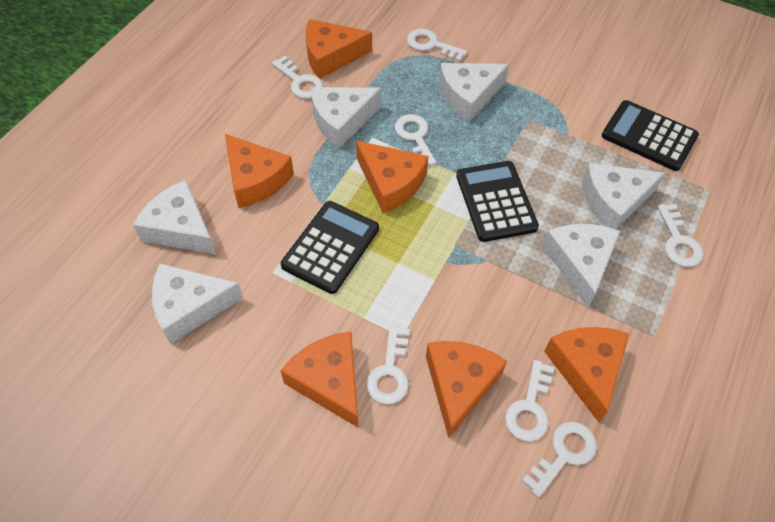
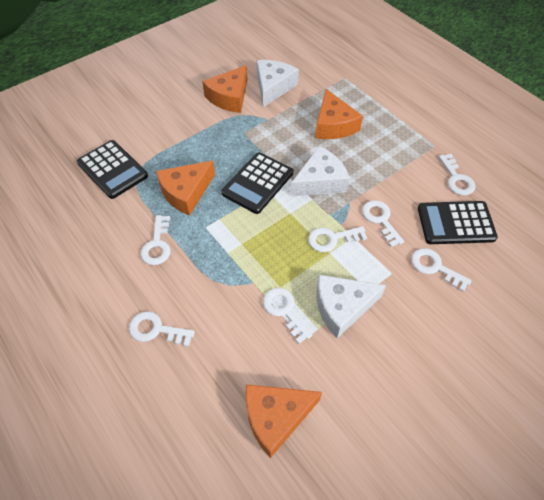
orange cheese: [225,134,294,208] [281,332,358,427] [306,19,372,78] [356,141,429,213] [426,341,507,438] [544,327,629,422] = 6 -> [156,160,215,216] [202,65,247,113] [245,384,322,458] [315,89,363,139] = 4
white cheese: [133,180,216,254] [152,263,243,344] [311,87,382,148] [439,63,509,122] [542,224,620,308] [582,163,665,229] = 6 -> [257,60,299,107] [291,146,350,196] [316,275,386,338] = 3

